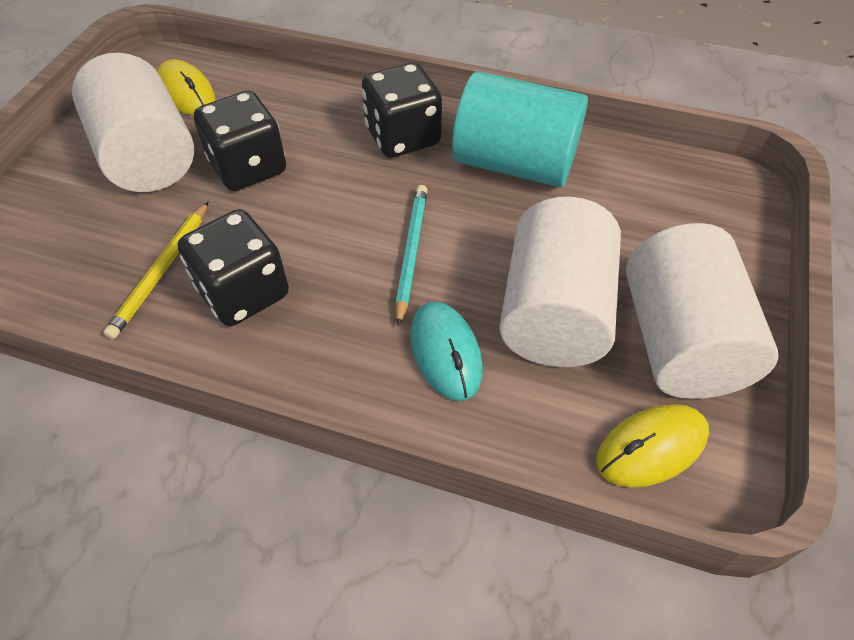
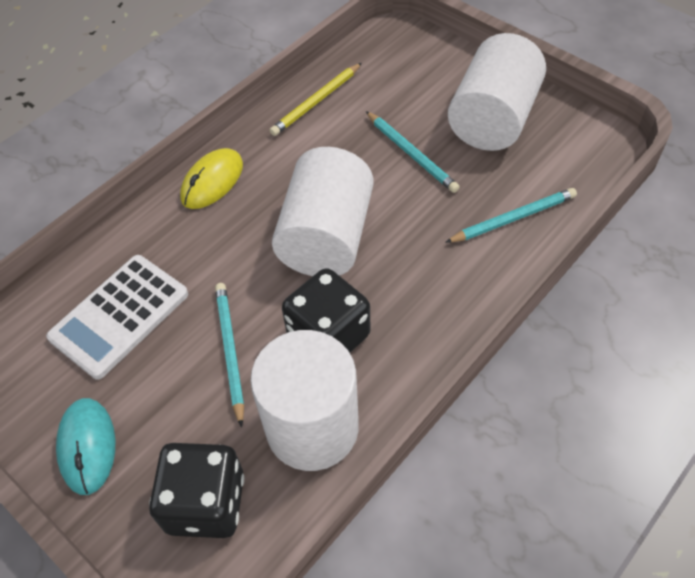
black dice: [178,209,289,326] [194,91,286,191] [362,63,442,158] = 3 -> [149,443,244,538] [282,268,370,353] = 2
turquoise cylinder: [452,71,588,187] = 1 -> none = 0
turquoise pencil: [395,185,428,326] = 1 -> [215,283,244,428] [366,111,460,193] [445,188,577,243] = 3
white calculator: none = 0 -> [46,255,188,380] = 1
yellow mouse: [157,59,215,115] [596,404,709,488] = 2 -> [180,148,243,209] = 1

